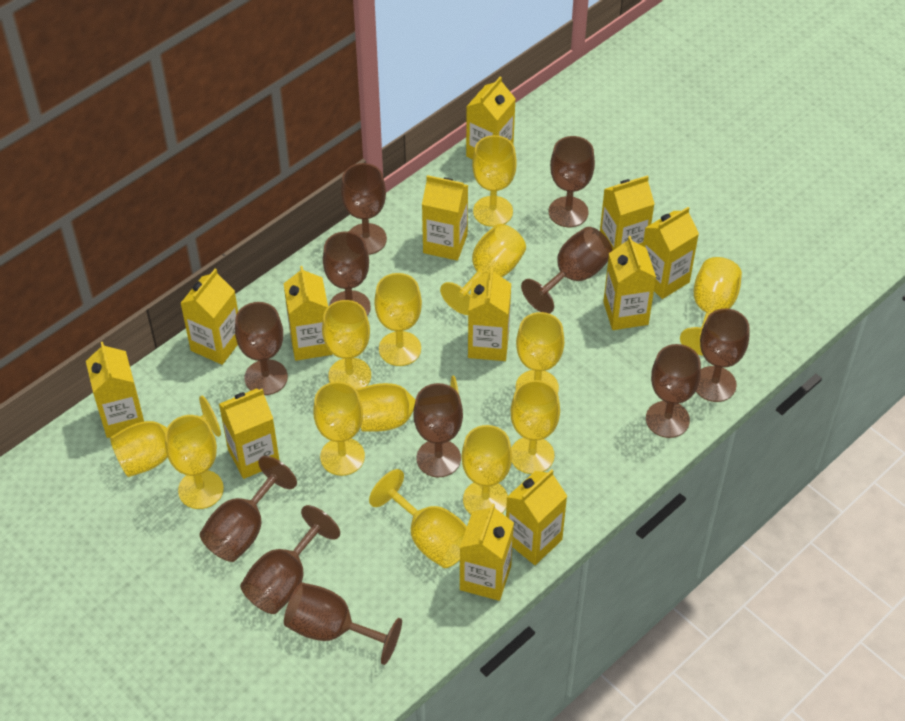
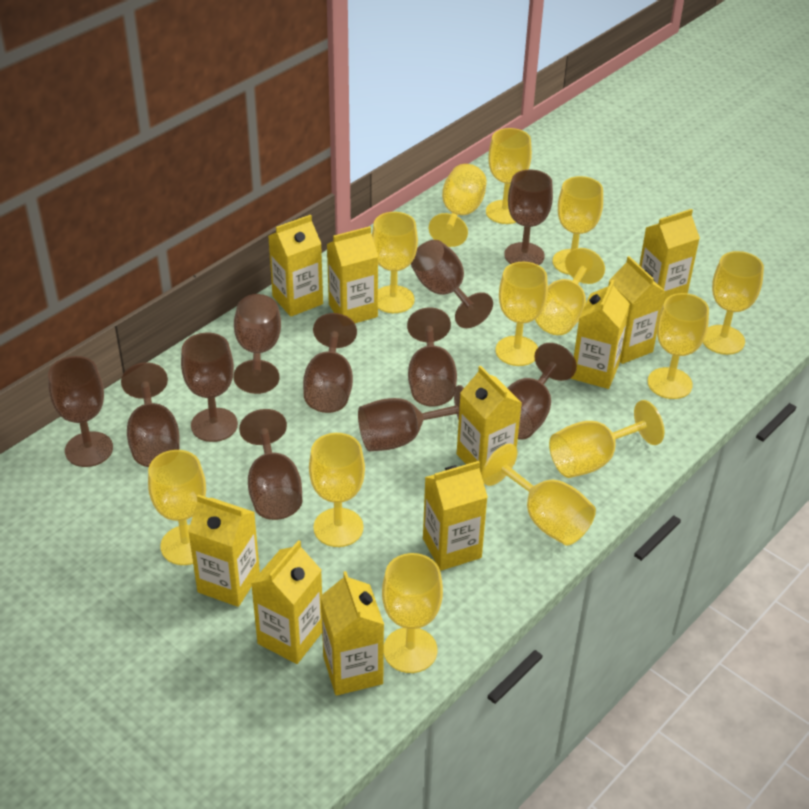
yellow carton: [86,342,144,438] [180,269,238,365] [219,388,280,479] [284,266,333,361] [422,175,468,261] [460,503,514,601] [466,76,516,159] [468,267,511,361] [506,469,567,565] [600,175,655,250] [603,236,656,330] [643,207,699,299] = 12 -> [188,494,260,607] [251,540,322,664] [268,215,323,317] [321,571,384,696] [327,226,378,323] [423,461,488,571] [457,366,522,475] [571,280,630,389] [608,256,665,364] [639,209,700,306] = 10

